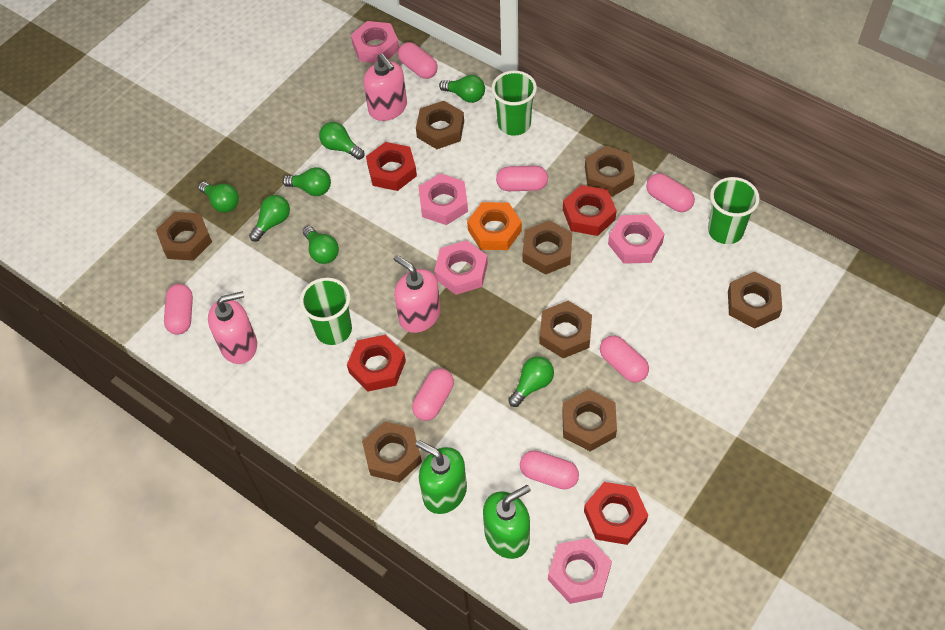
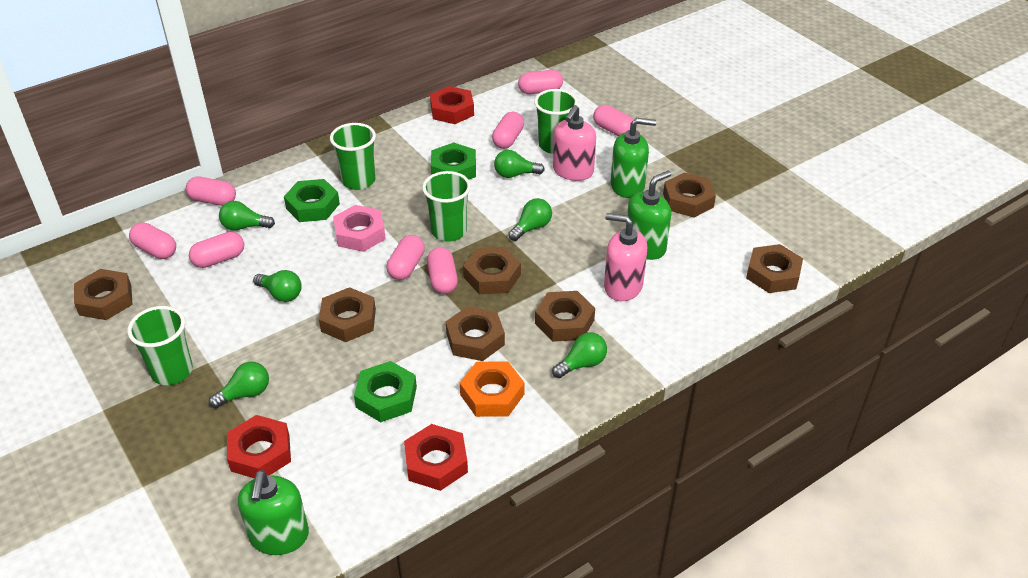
brown nut: [156,212,212,261] [362,421,422,483] [416,101,464,149] [523,220,572,275] [539,301,592,358] [562,389,617,451] [585,146,635,197] [728,271,782,329] = 8 -> [74,269,132,320] [319,287,376,342] [446,306,505,361] [463,247,521,294] [535,291,595,342] [663,172,716,217] [746,244,803,293] = 7
green cup: [300,277,352,345] [491,70,537,136] [708,177,760,244] = 3 -> [127,306,193,385] [330,123,376,190] [422,171,471,242] [534,89,578,154] = 4
green light bulb: [198,181,239,212] [249,195,290,242] [282,167,331,196] [303,226,339,264] [319,122,365,160] [439,75,485,103] [508,356,554,407] = 7 -> [209,362,269,408] [219,201,275,231] [253,270,302,302] [494,150,545,178] [508,198,552,241] [552,332,607,378] = 6
green nut: none = 0 -> [284,179,340,222] [354,361,417,422] [431,142,476,180] = 3
green soap dispenser: [415,440,467,514] [483,485,531,559] = 2 -> [238,470,309,555] [611,118,656,198] [626,171,671,260] = 3
pink capsule: [164,284,193,335] [398,42,438,79] [412,368,454,421] [496,166,548,191] [520,450,579,490] [600,335,649,382] [646,173,695,212] = 7 -> [129,222,176,259] [186,176,236,206] [189,232,244,268] [387,235,425,280] [427,247,458,294] [492,112,524,149] [518,70,563,94] [593,105,634,136] = 8
pink nut: [351,21,399,63] [419,173,468,225] [434,240,488,295] [548,538,612,604] [608,215,665,264] = 5 -> [333,205,386,252] = 1
pink soap dispenser: [208,291,257,364] [363,54,407,121] [394,255,441,333] = 3 -> [553,105,596,181] [604,213,647,301] = 2
red nut: [347,335,406,392] [366,142,417,191] [563,185,617,236] [584,482,648,545] = 4 -> [227,415,291,478] [404,424,468,491] [430,86,474,124] = 3

